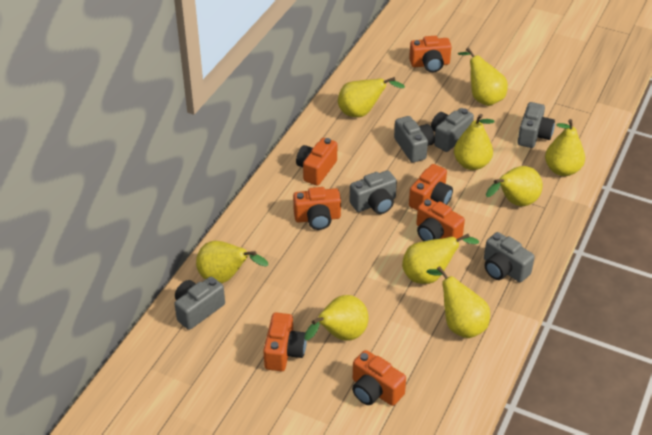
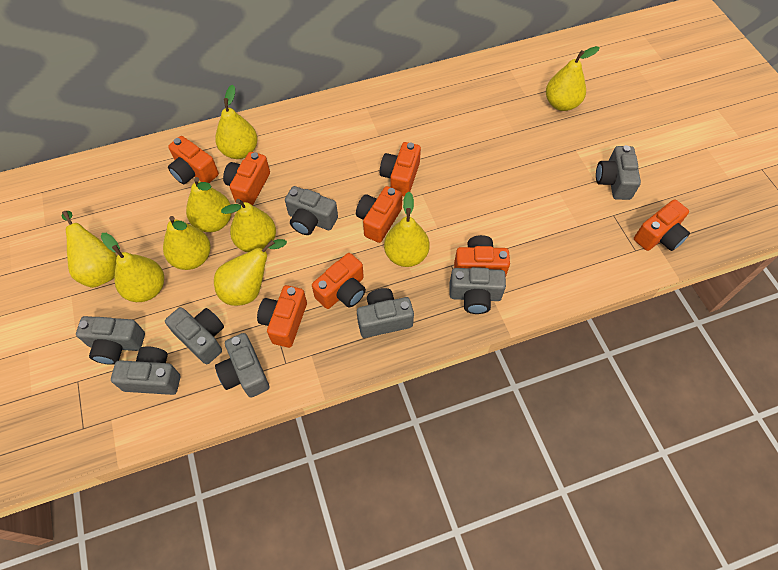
grey camera: [174,277,225,330] [350,170,397,214] [394,116,435,163] [431,108,474,152] [484,232,535,282] [518,102,555,148] = 6 -> [76,316,145,365] [111,346,180,395] [165,307,224,364] [215,333,270,397] [285,186,338,235] [357,288,414,338] [449,267,506,314] [596,145,641,200] = 8
orange camera: [263,312,307,371] [293,187,341,230] [296,138,337,186] [352,350,406,406] [409,36,452,73] [409,164,453,210] [416,198,465,241] = 7 -> [168,136,219,184] [223,152,270,206] [257,285,307,348] [312,253,366,309] [356,186,402,243] [380,142,421,197] [454,235,510,276] [634,199,690,251] = 8

